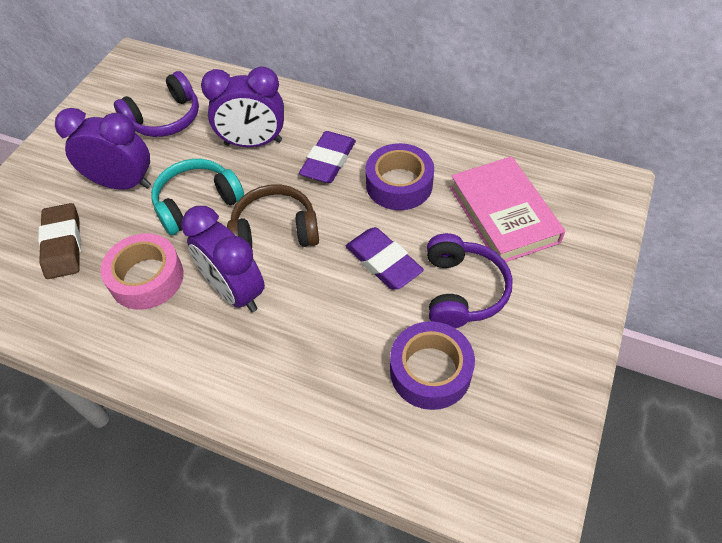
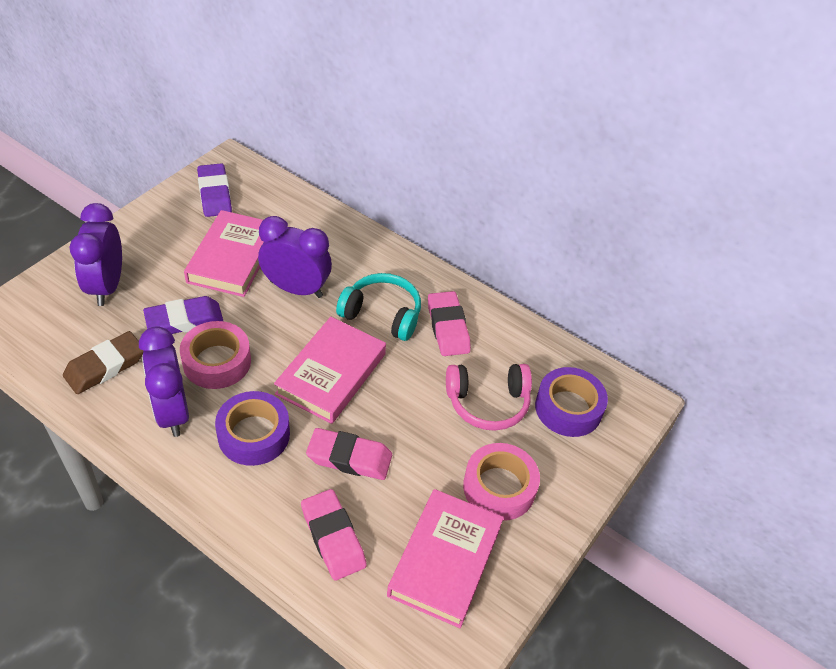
brown headphones: [227,184,319,248] = 1 -> none = 0
pink book: [450,156,565,262] = 1 -> [184,210,264,297] [274,317,386,424] [387,489,504,628] = 3
pink eraser: none = 0 -> [301,489,367,580] [306,428,392,480] [428,291,471,356] = 3
pink headphones: none = 0 -> [446,364,532,431] = 1
pink tape: [100,233,184,310] = 1 -> [180,321,251,389] [463,443,540,521] = 2
purple headphones: [114,71,199,137] [427,233,513,328] = 2 -> none = 0

